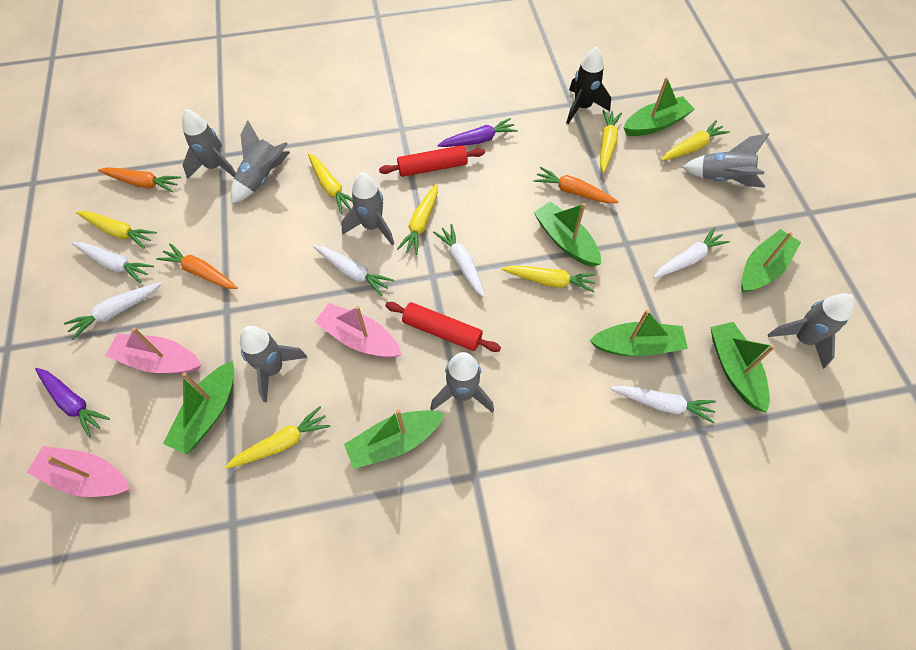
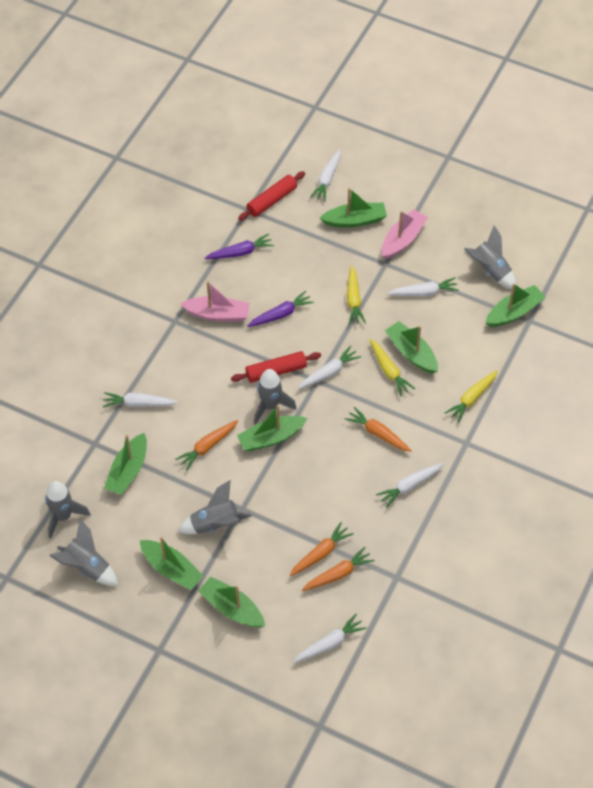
black rocket: [566,47,611,124] = 1 -> none = 0
grey rocket: [182,109,236,179] [231,120,290,204] [240,326,307,402] [341,172,394,246] [430,352,494,413] [682,133,769,187] [768,293,855,369] = 7 -> [45,481,91,539] [49,519,118,586] [178,480,252,534] [254,369,297,425] [464,225,517,289] = 5
orange carrot: [98,167,181,193] [156,243,238,289] [534,167,619,203] = 3 -> [175,420,238,470] [289,522,354,577] [302,547,375,591] [345,407,412,452] = 4
pink boat: [27,446,129,497] [105,328,201,373] [315,303,402,358] = 3 -> [180,281,250,321] [382,209,428,259] = 2
yellow carrot: [76,211,157,249] [225,406,331,469] [308,153,353,214] [397,184,438,255] [502,266,596,293] [600,110,622,173] [661,120,730,161] = 7 -> [347,265,366,325] [369,339,415,396] [445,370,498,423] = 3

